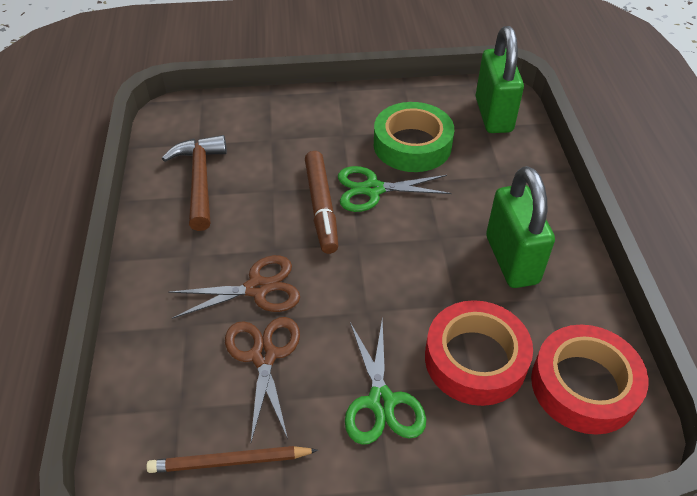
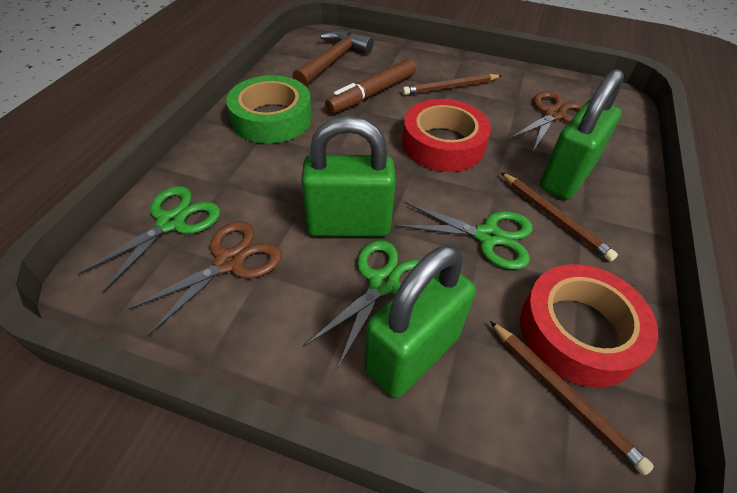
brown pencil: [146,446,318,473] = 1 -> [402,74,502,95] [490,321,654,475] [500,172,618,261] = 3
green padlock: [476,26,524,133] [486,166,555,288] = 2 -> [301,116,396,237] [365,245,476,398] [540,69,624,199] = 3
green scissors: [338,166,452,212] [345,319,426,445] = 2 -> [77,186,220,292] [305,240,420,368] [396,202,533,270] = 3

